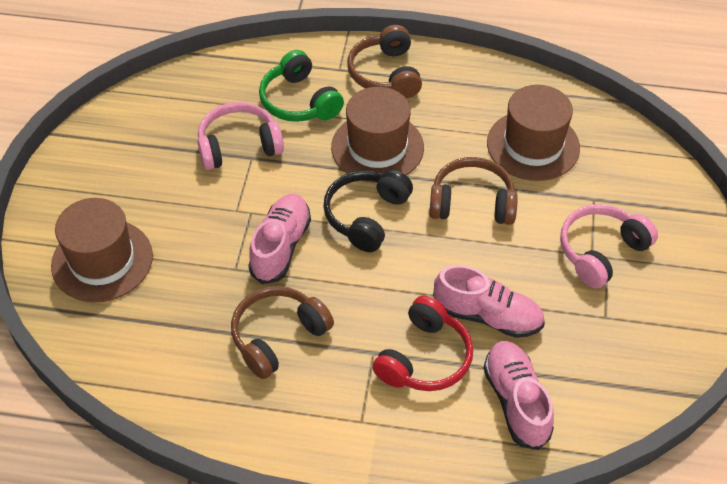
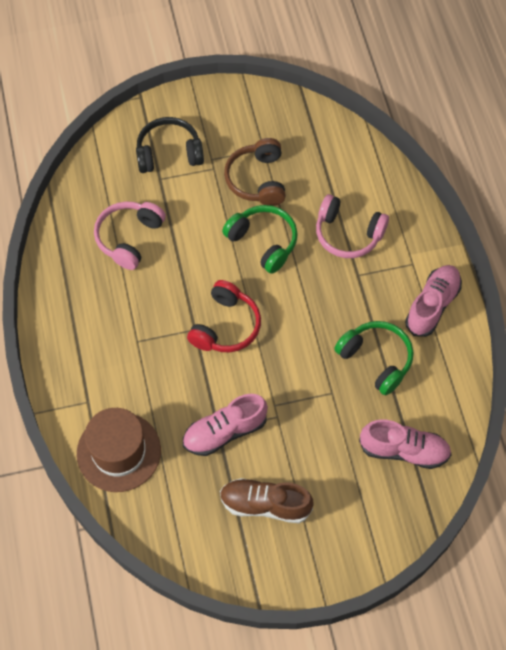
brown hat: [51,198,153,303] [331,87,424,183] [487,85,580,181] = 3 -> [77,408,161,492] = 1
brown headphones: [231,286,334,379] [347,25,422,98] [429,157,518,225] = 3 -> [224,138,286,206] = 1
brown shoe: none = 0 -> [220,478,314,523] = 1
green headphones: [259,50,344,122] = 1 -> [222,205,298,274] [334,321,413,396] = 2

